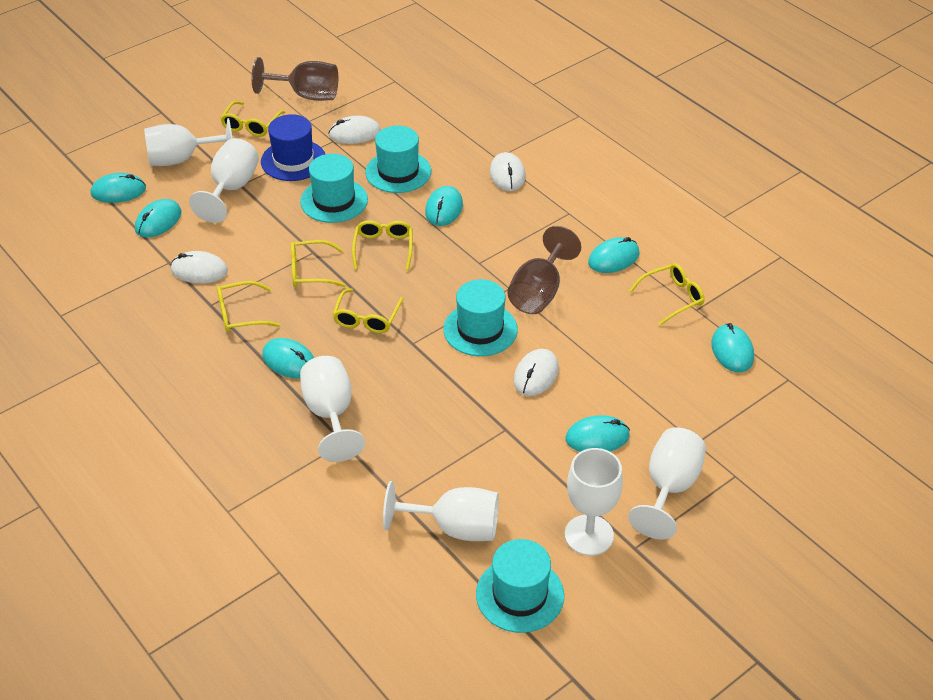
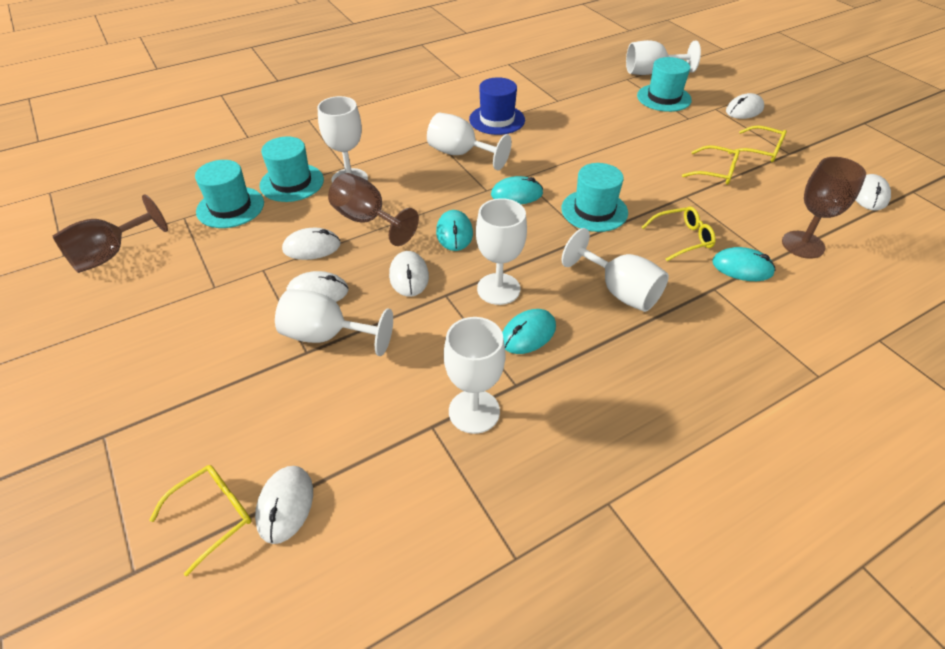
brown goblet: [252,57,338,101] [507,226,581,314] = 2 -> [53,194,168,273] [328,173,419,246] [782,157,866,259] = 3
turquoise mouse: [91,173,146,203] [135,199,181,237] [262,338,314,378] [425,186,463,226] [565,415,630,452] [588,237,640,273] [711,323,754,372] = 7 -> [436,210,473,251] [491,176,543,204] [502,309,556,354] [712,247,776,281] = 4
white goblet: [144,118,233,166] [189,138,259,223] [300,356,365,462] [383,481,499,541] [565,448,623,556] [628,427,706,539] = 6 -> [275,289,393,356] [317,96,368,183] [427,113,512,170] [444,317,506,434] [476,198,527,305] [561,228,669,312] [626,40,701,75] = 7
white mouse: [171,251,228,284] [328,116,381,144] [490,152,526,191] [514,349,559,396] = 4 -> [255,466,313,544] [282,228,341,260] [286,271,348,302] [389,251,429,297] [726,93,764,119] [856,174,891,211] = 6
yellow glasses: [217,281,280,333] [220,101,285,137] [291,240,346,287] [333,289,403,333] [352,220,413,270] [629,263,704,326] = 6 -> [150,465,252,576] [641,206,716,261] [682,145,740,185] [728,125,787,162] = 4

